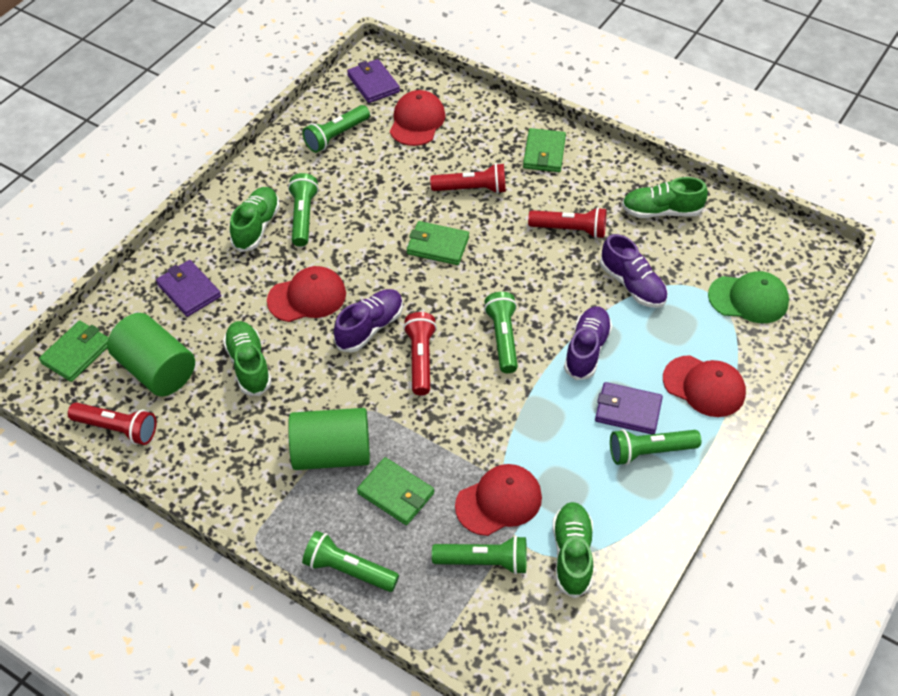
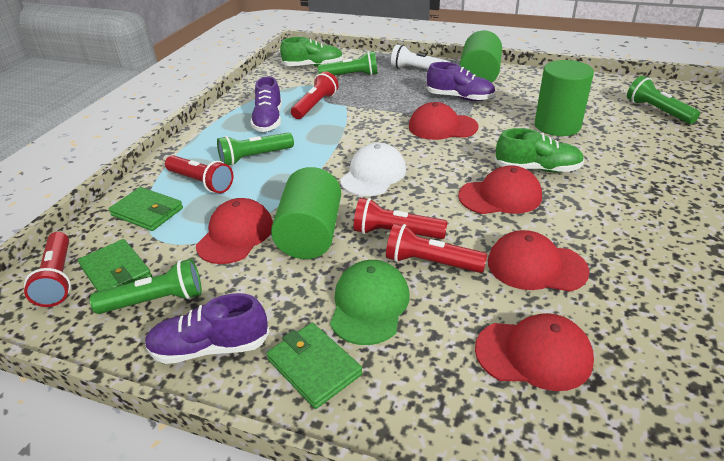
green cylinder: [107,313,195,396] [288,408,370,470] = 2 -> [271,167,341,259] [460,30,502,83] [535,60,594,136] = 3
green flashlight: [288,173,319,247] [302,105,370,153] [302,531,399,592] [432,536,527,575] [484,292,518,373] [610,429,701,465] = 6 -> [90,259,202,314] [217,132,294,166] [318,51,378,76] [627,76,700,124] = 4
green shoe: [223,321,272,396] [230,187,280,252] [553,502,593,598] [622,177,708,218] = 4 -> [280,37,343,66] [494,128,584,173] = 2
green wallet: [39,321,109,382] [357,457,434,525] [407,221,469,265] [523,128,566,172] = 4 -> [78,239,152,292] [109,187,183,231] [266,323,362,409] = 3
purple wallet: [156,260,221,317] [347,59,400,103] [595,382,663,434] = 3 -> none = 0
red cap: [267,266,346,322] [390,90,445,146] [455,464,542,536] [663,355,746,417] = 4 -> [196,198,273,264] [409,102,479,140] [458,165,542,214] [475,313,594,391] [488,230,590,292] = 5
red flashlight: [68,403,156,445] [403,312,437,395] [430,163,506,194] [528,207,607,239] = 4 -> [24,232,71,307] [165,155,233,193] [291,71,339,119] [354,198,448,239] [386,223,487,273] = 5
white cap: none = 0 -> [340,143,406,196] = 1
white flashlight: none = 0 -> [391,44,451,69] = 1

